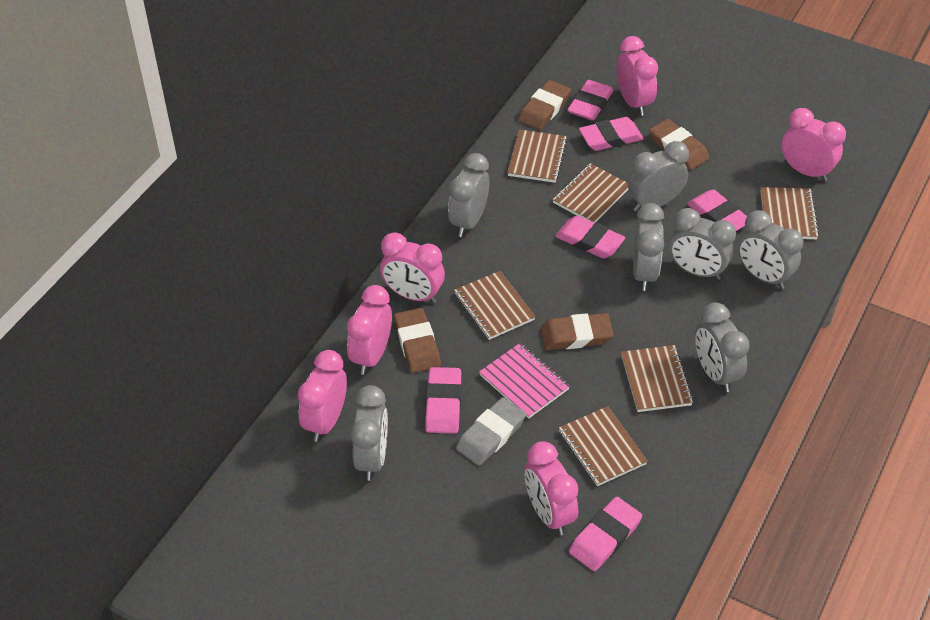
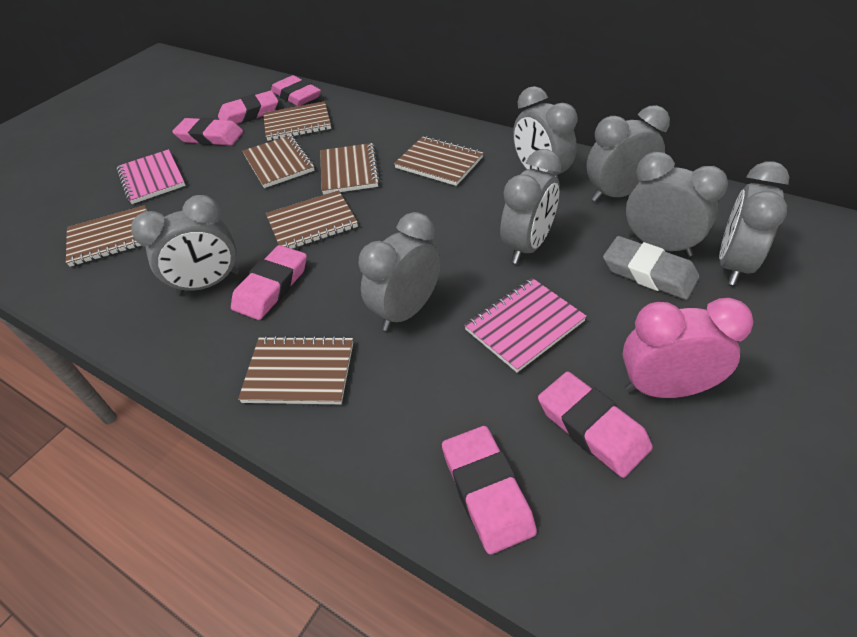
brown eraser: [394,308,441,373] [518,80,571,130] [540,313,614,350] [649,119,709,170] = 4 -> none = 0
brown notebook: [454,271,535,340] [507,129,568,183] [553,163,629,223] [559,406,648,486] [621,345,693,412] [760,187,820,239] = 6 -> [66,205,147,267] [238,336,353,404] [242,135,315,188] [263,101,331,141] [266,190,358,249] [320,143,380,195] [394,136,483,186] = 7
pink clock: [298,350,347,442] [347,285,392,375] [380,232,445,303] [524,441,579,535] [617,36,658,116] [782,108,846,181] = 6 -> [622,298,753,398] = 1
pink notebook: [479,343,570,419] = 1 -> [117,149,186,204] [464,278,587,373] = 2

